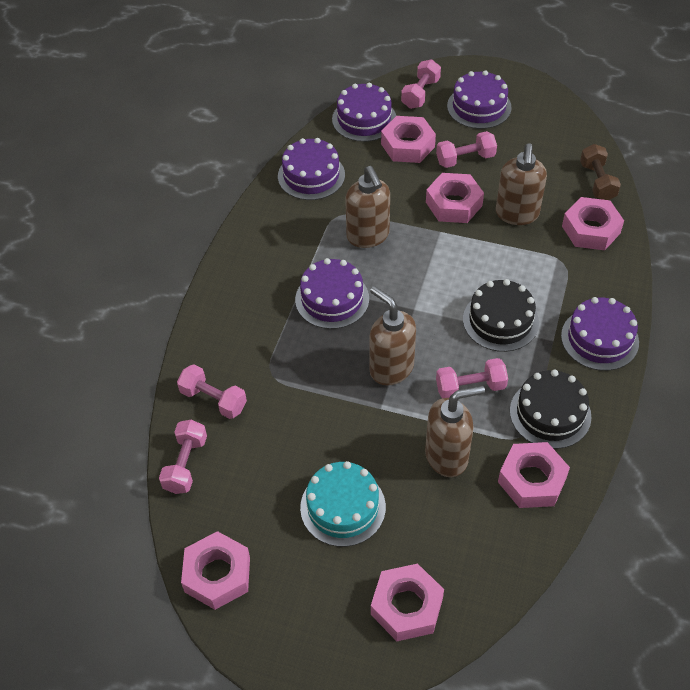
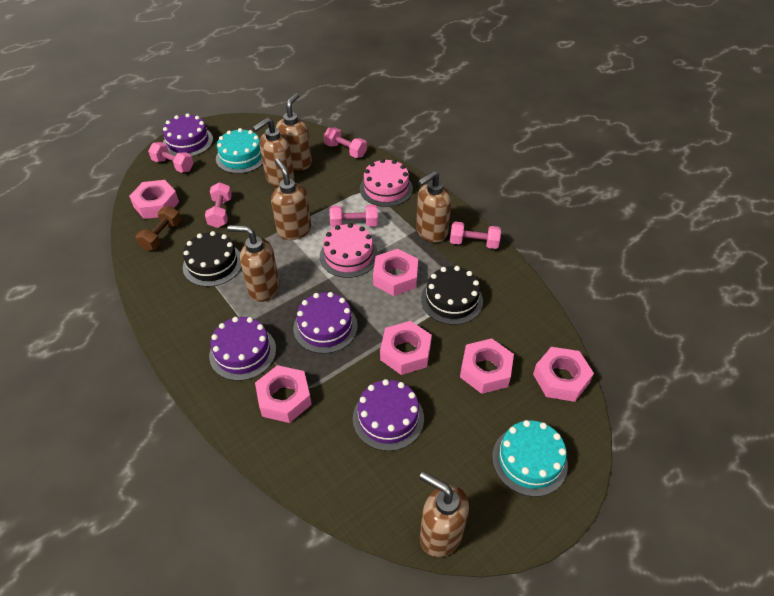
brown soap dispenser: [345,166,390,248] [370,286,416,385] [425,385,485,477] [496,143,547,225] = 4 -> [227,225,280,302] [253,118,294,187] [271,158,311,240] [276,93,312,171] [416,171,451,242] [419,471,469,557] = 6
pink cake: none = 0 -> [320,223,378,278] [360,159,413,207] = 2
purple cake: [278,138,345,200] [295,258,369,329] [332,83,396,142] [447,70,512,129] [561,297,639,371] = 5 -> [163,113,213,156] [209,317,276,381] [293,292,358,354] [353,379,424,451] = 4
turquoise cake: [300,461,386,547] = 1 -> [216,128,263,174] [492,420,568,497] = 2

